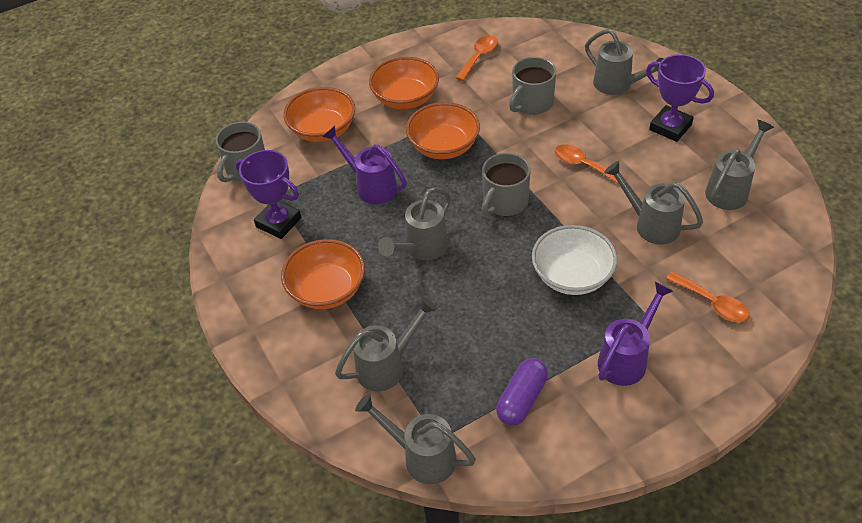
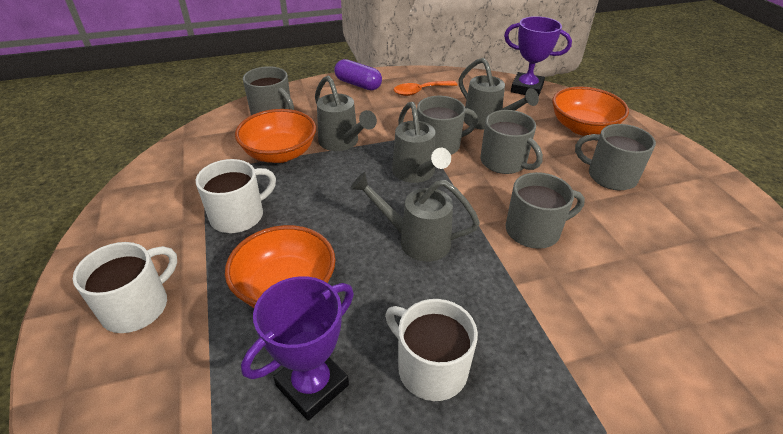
grey mug: [215,122,265,183] [481,153,530,216] [509,57,556,115] = 3 -> [243,66,294,115] [417,96,478,155] [480,110,543,174] [506,172,585,249] [575,124,656,190] = 5
grey watering can: [335,297,438,391] [355,394,476,484] [378,187,451,260] [585,29,663,95] [604,161,703,245] [705,120,774,210] = 6 -> [315,75,377,151] [350,172,480,262] [392,102,451,183] [458,58,539,130] = 4
orange bowl: [281,239,365,309] [283,87,355,142] [369,57,439,109] [406,102,480,159] = 4 -> [225,225,335,308] [235,109,316,163] [552,86,629,136] = 3
orange spoon: [456,35,498,81] [554,144,626,184] [666,272,749,323] = 3 -> [394,81,457,96] = 1
purple watering can: [322,126,407,205] [598,282,673,386] = 2 -> none = 0
white bowl: [532,225,617,295] = 1 -> none = 0
white mug: none = 0 -> [73,242,177,333] [196,159,276,233] [385,299,478,401] = 3

